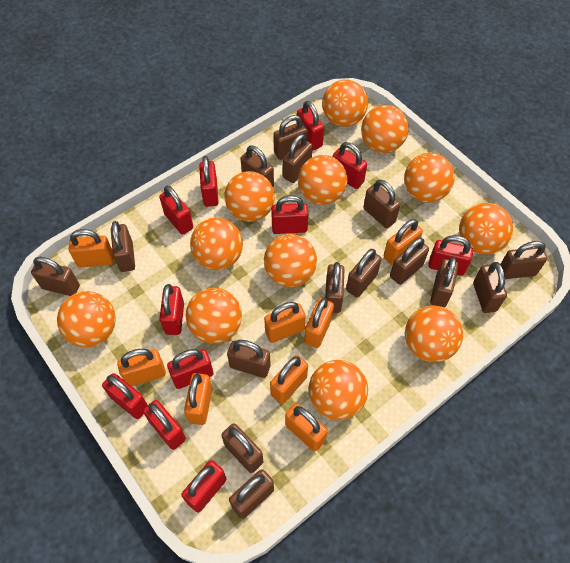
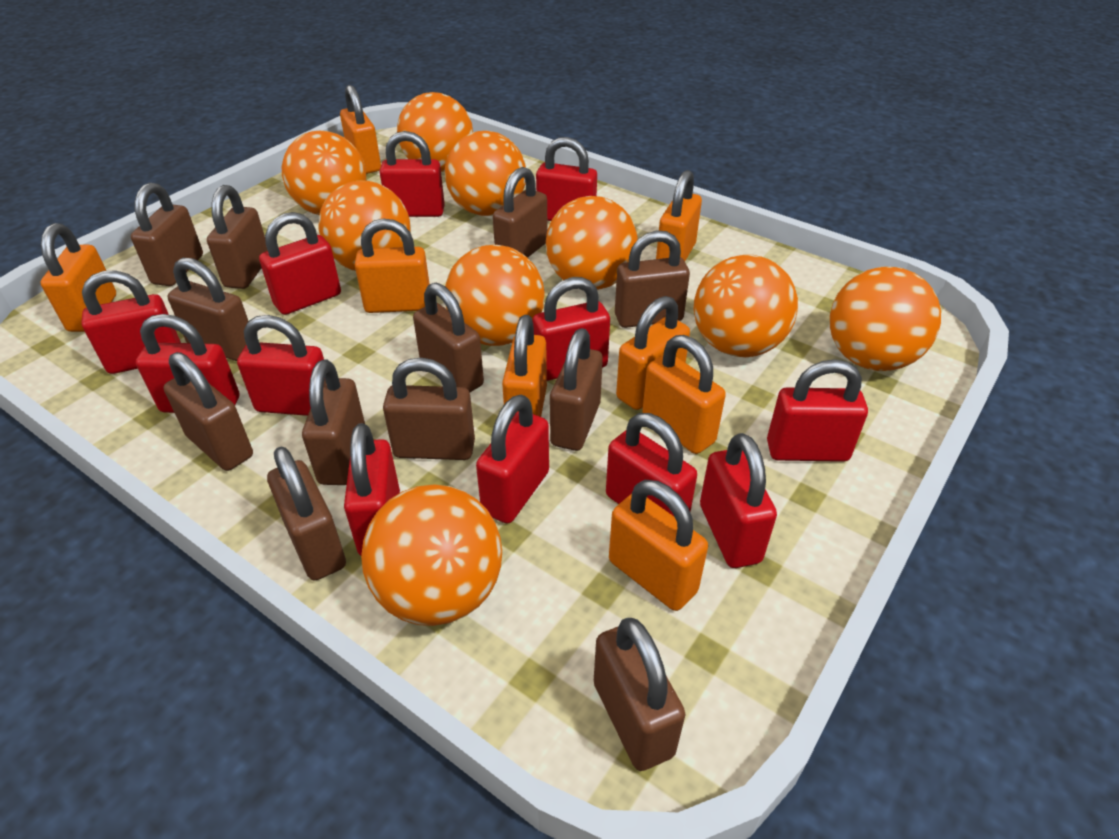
brown padlock: [31,257,80,296] [111,221,135,272] [221,423,263,473] [227,340,271,378] [229,469,274,519] [240,145,274,187] [273,115,308,160] [283,134,313,183] [325,262,345,313] [346,249,381,297] [363,180,400,228] [390,238,429,285] [430,257,458,308] [473,262,507,313] [501,241,547,279] = 15 -> [131,183,203,286] [163,352,253,471] [168,258,248,361] [207,185,268,289] [267,447,346,581] [302,360,365,485] [383,358,475,460] [413,283,484,392] [493,167,548,258] [550,328,603,451] [594,618,685,771] [615,230,690,328] = 12
orange ball: [57,291,116,347] [186,288,242,344] [190,218,243,270] [225,171,275,222] [264,234,317,287] [298,155,347,205] [309,360,368,420] [322,79,368,127] [361,105,409,153] [404,153,455,203] [405,306,463,362] [459,203,513,255] = 12 -> [282,131,366,215] [319,180,411,271] [361,485,502,626] [397,92,473,172] [445,131,526,216] [445,245,545,346] [546,196,638,290] [694,255,798,357] [830,267,941,371] = 9
red padlock: [102,373,148,419] [143,400,186,450] [159,186,193,235] [159,284,184,335] [167,349,214,389] [181,460,226,513] [199,156,219,207] [271,195,308,234] [297,101,324,150] [333,142,367,189] [428,235,473,276] = 11 -> [81,271,181,374] [136,314,239,413] [237,315,324,416] [259,212,341,315] [344,423,400,556] [380,131,445,217] [476,395,549,523] [533,277,610,381] [536,137,597,221] [606,413,697,516] [700,433,777,568] [767,359,868,462] = 12

